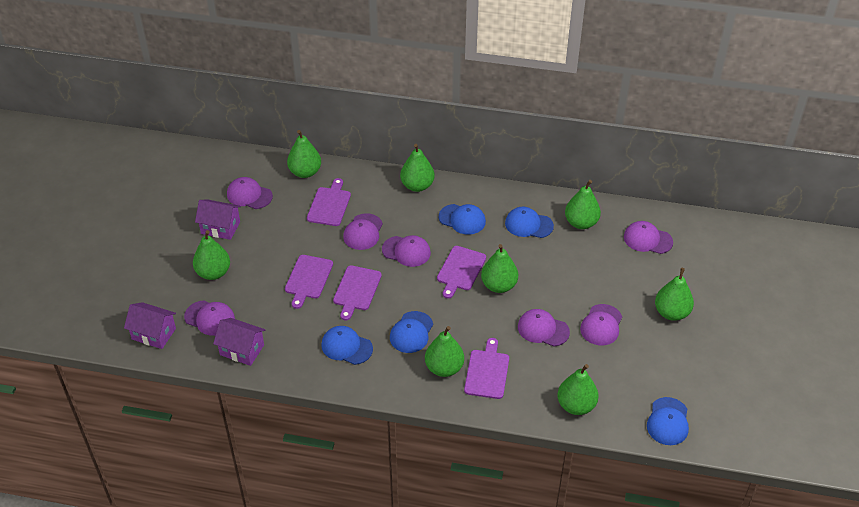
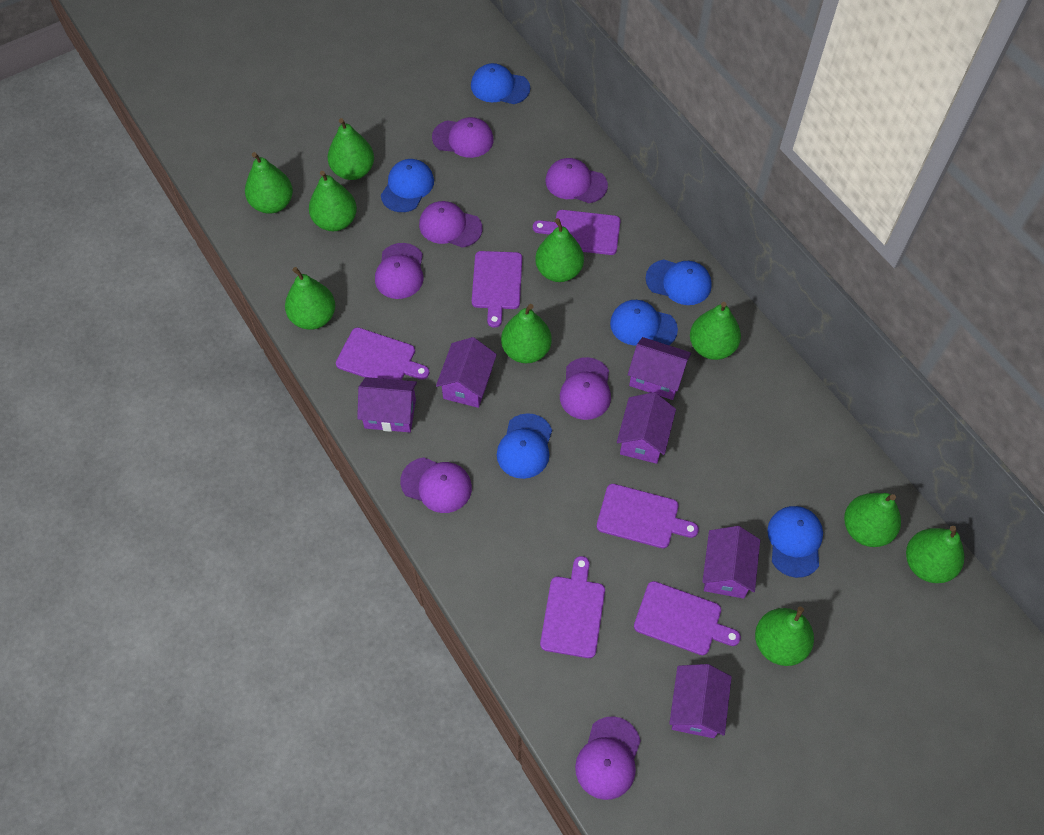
blue cap: [321,326,373,365] [390,311,433,353] [439,204,486,235] [505,207,554,238] [647,397,689,445] = 5 -> [381,159,434,212] [471,63,530,104] [497,413,552,479] [610,300,678,345] [645,259,712,305] [767,506,823,578] = 6
green pear: [193,230,230,280] [287,130,321,178] [400,144,435,192] [425,326,464,377] [481,244,518,293] [557,364,599,415] [565,180,601,229] [655,268,694,321] = 8 -> [245,152,293,214] [285,267,335,330] [309,171,357,231] [328,118,374,180] [501,304,552,363] [535,218,584,282] [690,302,741,360] [755,607,814,666] [844,493,901,547] [906,526,964,583] = 10
purple cutting board: [285,255,333,309] [307,178,351,226] [333,265,382,320] [437,246,486,299] [464,338,509,399] = 5 -> [336,328,430,380] [472,251,522,328] [533,210,621,255] [540,556,605,658] [597,484,699,549] [634,581,741,655] = 6
purple house: [124,302,176,349] [195,199,241,240] [213,318,265,366] = 3 -> [357,377,417,432] [436,337,497,408] [617,392,676,464] [628,337,691,400] [669,664,732,738] [702,526,760,599] = 6

